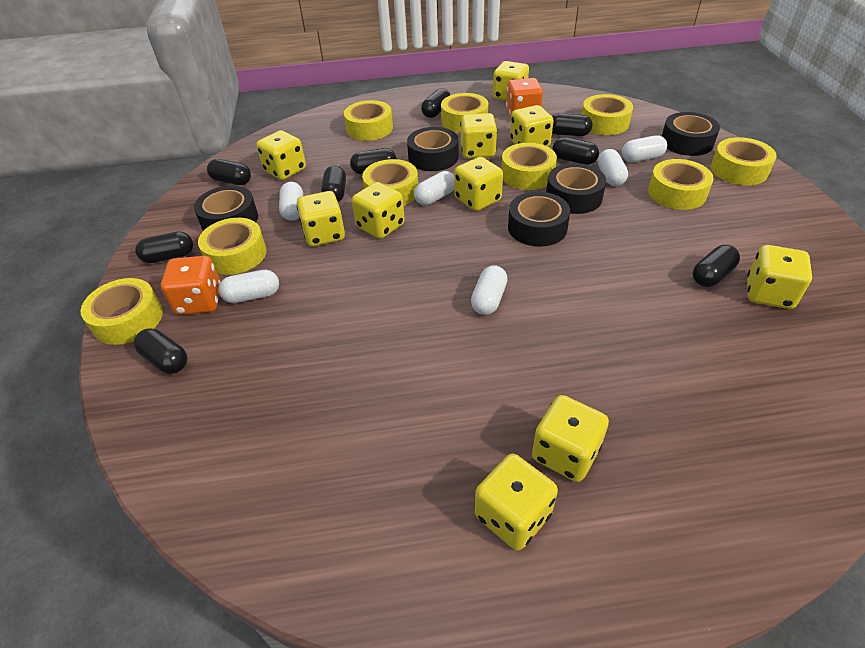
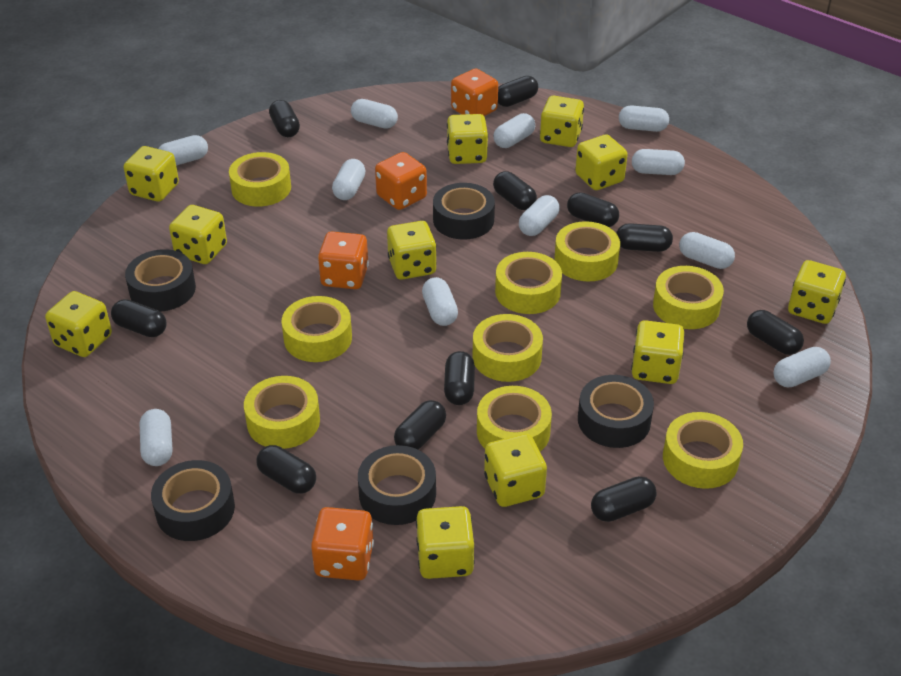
black capsule: [134,329,187,374] [135,231,193,263] [207,159,251,185] [321,166,346,202] [350,148,396,174] [421,88,450,118] [552,113,592,136] [552,137,599,165] [693,245,740,287] = 9 -> [111,299,167,337] [257,445,316,493] [269,100,300,137] [394,400,446,450] [444,351,475,405] [493,171,537,210] [498,76,538,107] [567,192,619,227] [591,476,657,522] [616,223,673,252] [747,310,804,355] = 11
orange dice: [161,256,221,315] [506,78,543,117] = 2 -> [311,507,374,581] [318,232,369,289] [375,152,427,210] [451,68,498,116] = 4
white capsule: [219,270,279,303] [279,182,303,221] [414,171,455,205] [471,265,508,315] [598,149,628,186] [622,135,667,162] = 6 -> [140,409,172,466] [158,135,208,166] [332,159,366,200] [351,99,398,129] [422,277,458,326] [493,113,535,148] [519,195,560,236] [619,105,669,132] [632,149,685,175] [679,232,735,269] [773,347,831,387] = 11
yellow dice: [256,130,306,180] [297,191,345,246] [352,182,405,239] [454,157,503,211] [460,113,497,158] [475,454,558,551] [493,61,529,101] [510,105,553,147] [532,395,609,482] [747,245,812,309] = 10 -> [45,291,112,357] [123,146,179,202] [169,205,227,264] [387,221,437,280] [416,506,474,579] [447,114,488,164] [484,434,547,507] [540,96,584,147] [575,135,628,190] [631,320,684,384] [788,260,846,324] = 11

